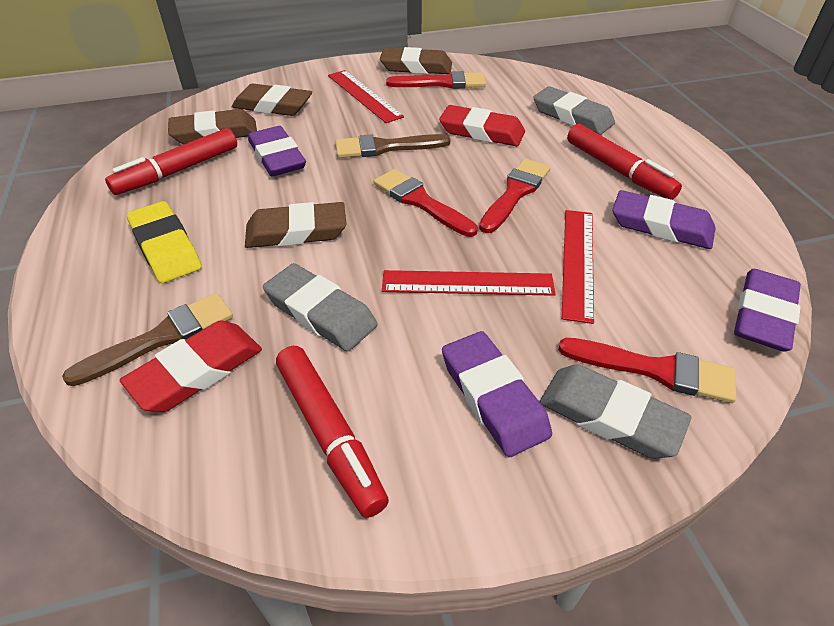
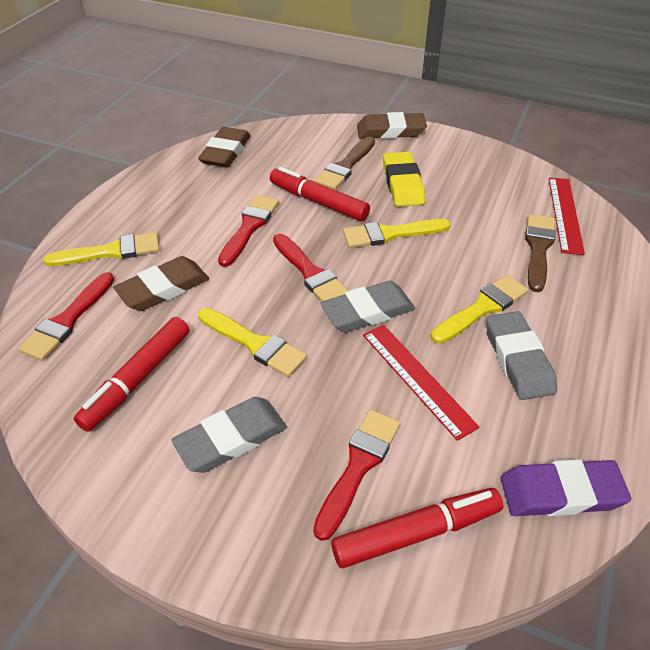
brown eraser: [168,109,257,144] [232,83,312,116] [245,202,346,248] [380,47,452,74] = 4 -> [113,256,209,311] [198,127,251,167] [357,112,427,139] = 3
purple eraser: [248,126,306,177] [442,331,552,457] [612,190,715,249] [734,269,801,352] = 4 -> [501,459,631,516] = 1
red eraser: [120,321,262,412] [439,105,525,146] = 2 -> none = 0
red ruler: [328,70,404,123] [382,270,556,296] [562,210,594,324] = 3 -> [363,325,480,441] [549,178,585,255] = 2
yellow brush: none = 0 -> [43,232,160,266] [198,308,307,377] [343,219,451,248] [431,275,528,344] = 4

